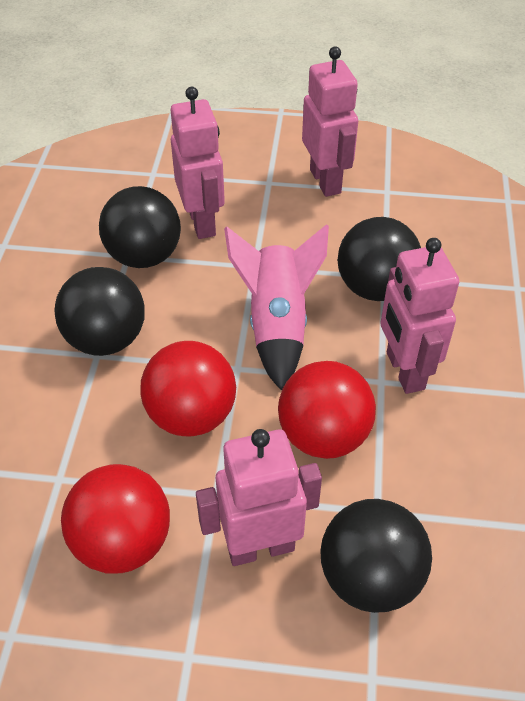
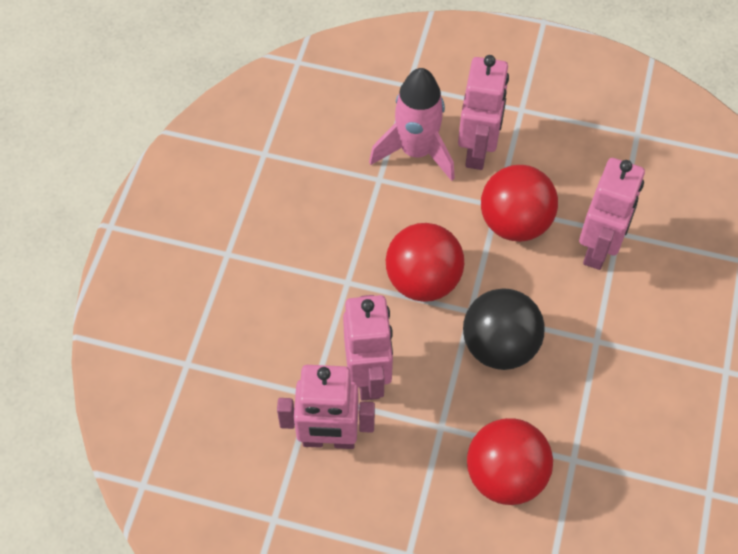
black ball: [54,267,145,356] [99,186,181,268] [320,499,432,613] [338,217,421,301] = 4 -> [463,288,545,370] = 1

